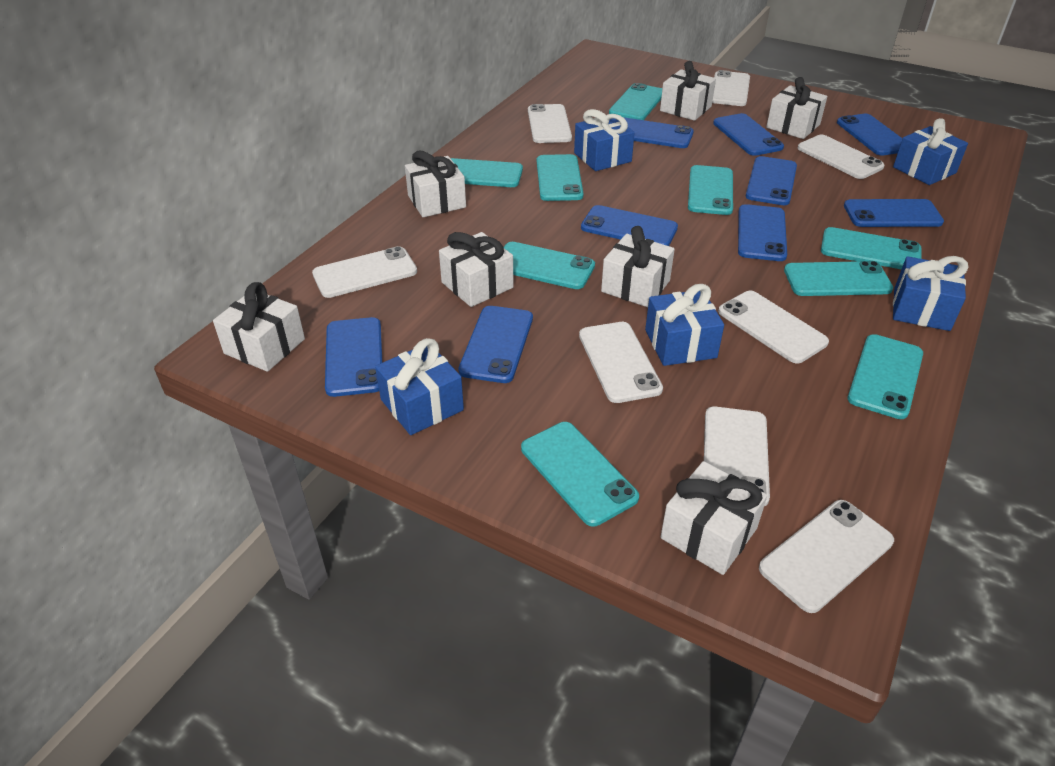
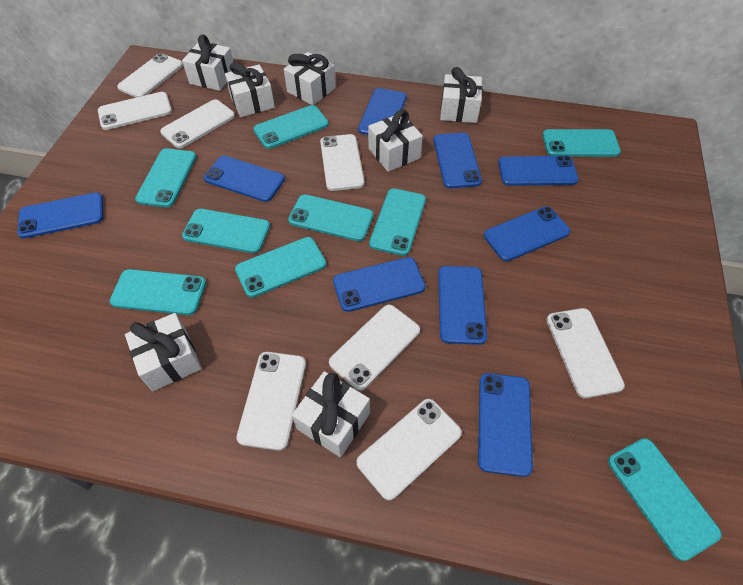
blue gift: [375,338,464,435] [574,109,635,171] [645,284,724,366] [893,118,968,185] [893,256,968,331] = 5 -> none = 0

